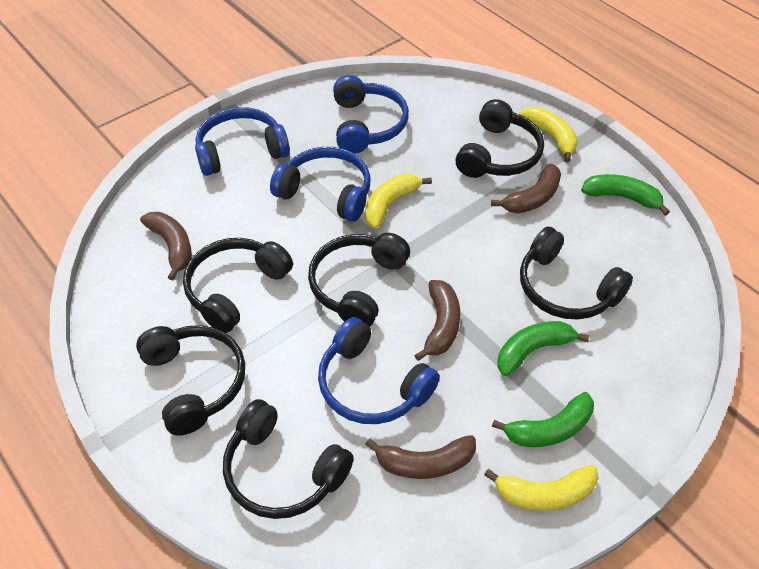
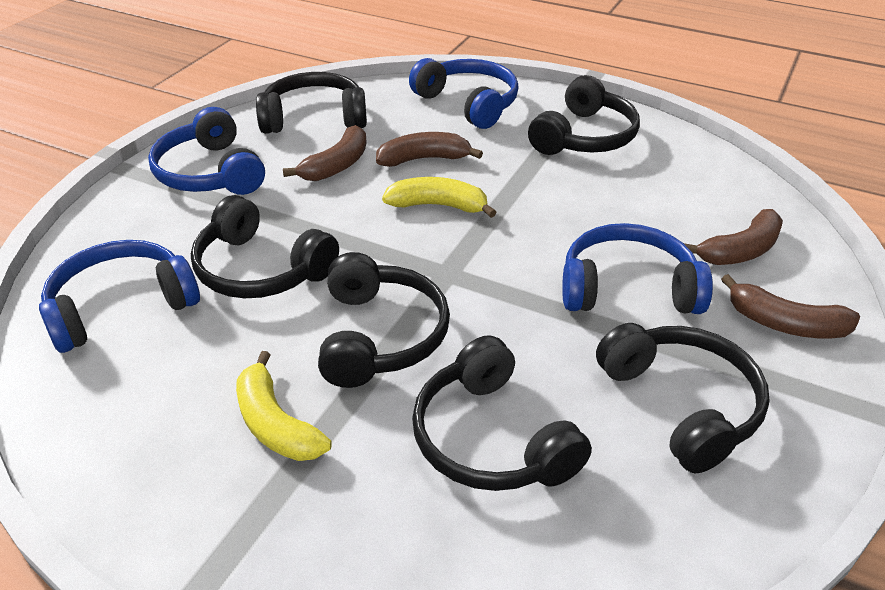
green banana: [492,392,594,447] [497,321,589,376] [581,174,670,216] = 3 -> none = 0
yellow banana: [365,174,432,229] [484,465,599,511] [519,107,578,162] = 3 -> [236,351,332,461] [382,177,496,218] = 2

